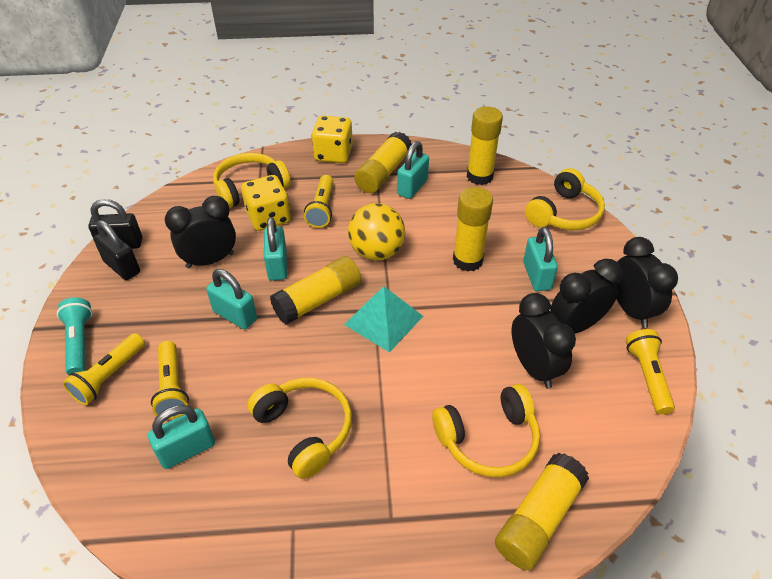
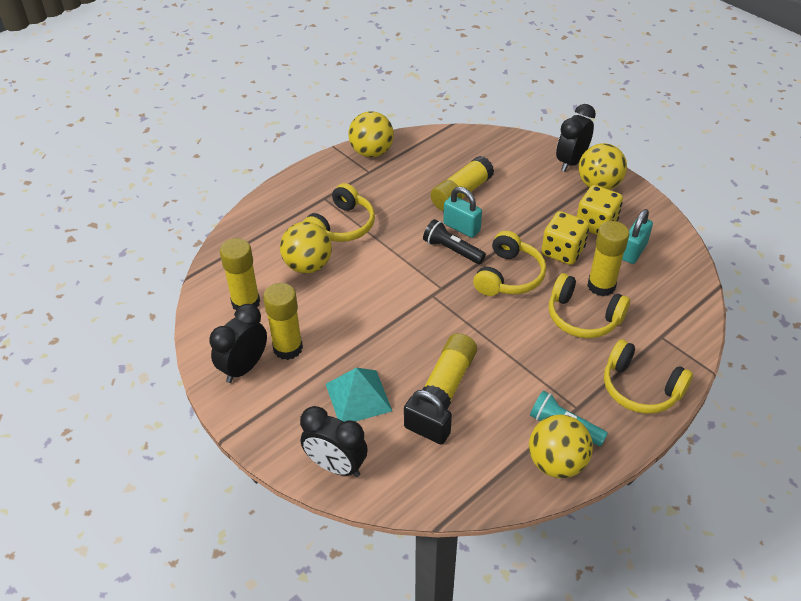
black clock: [165,196,236,269] [512,293,576,389] [550,259,622,333] [615,237,678,328] = 4 -> [209,304,267,383] [300,406,368,477] [556,104,596,172] = 3
black flashlight: none = 0 -> [423,219,486,264] = 1
black padlock: [88,199,143,249] [93,220,140,280] = 2 -> [404,390,452,445] = 1
turquoise padlock: [148,405,215,469] [206,269,257,330] [264,217,287,281] [397,141,429,199] [523,227,558,291] = 5 -> [443,187,482,238] [622,209,653,264] = 2
yellow ball: [348,203,405,261] = 1 -> [280,222,332,274] [348,111,394,157] [529,415,593,478] [579,143,627,190] = 4
yellow flashlight: [63,333,145,405] [151,341,189,419] [304,175,334,228] [626,329,675,415] = 4 -> none = 0

